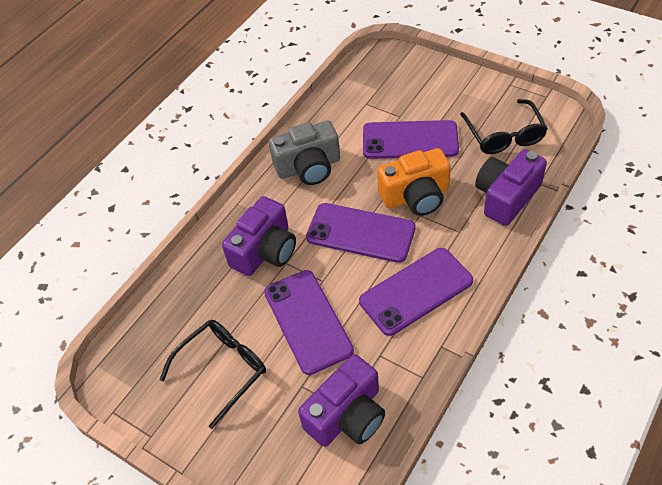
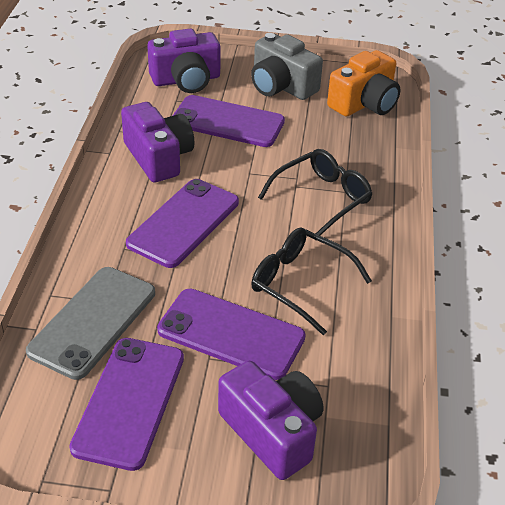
grey phone: none = 0 -> [26,267,155,380] = 1

